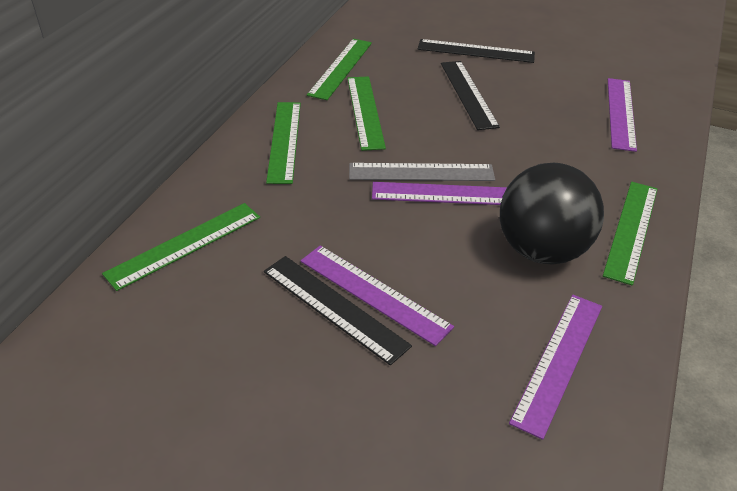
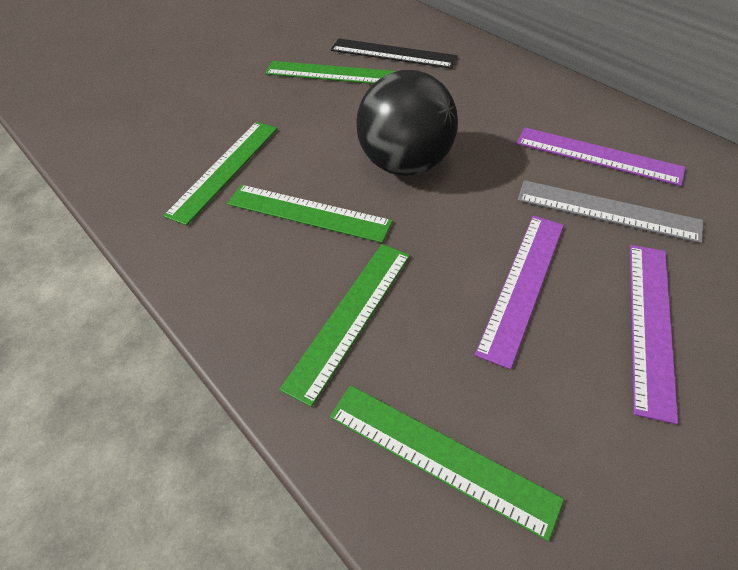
black ruler: [264,256,412,365] [418,39,535,63] [441,61,500,130] = 3 -> [331,39,458,69] = 1
purple ruler: [301,245,454,346] [372,182,507,205] [509,295,602,440] [608,78,637,152] = 4 -> [475,216,564,370] [517,127,686,186] [630,245,678,425] = 3

